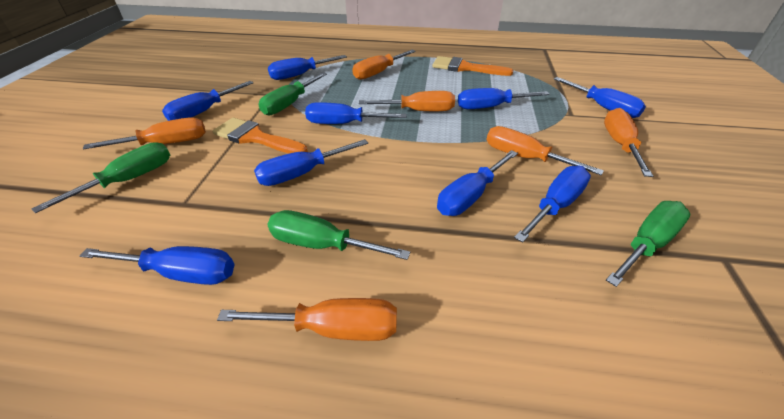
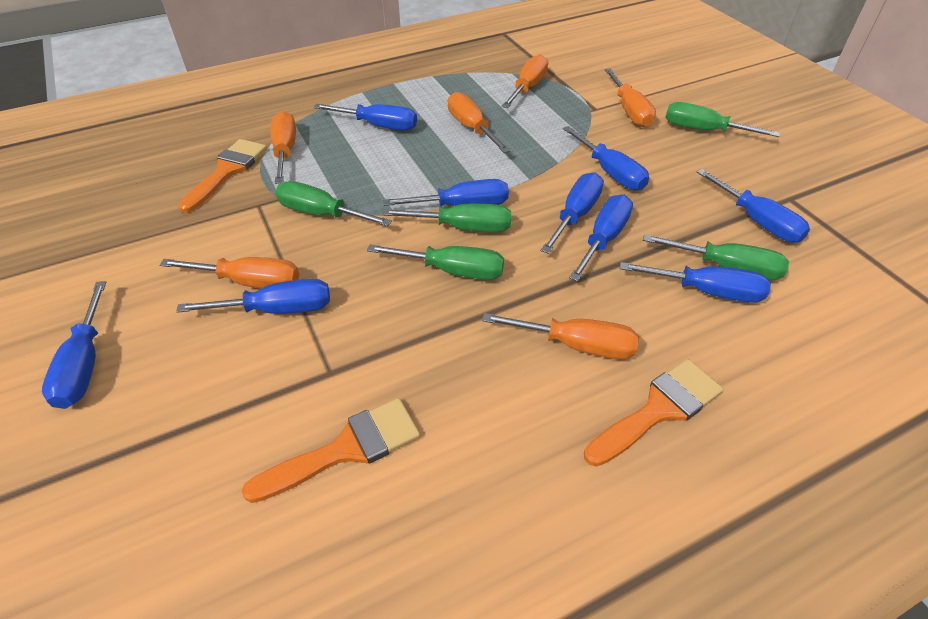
green screwdriver: [31,142,170,213] [258,72,327,115] [267,210,410,260] [606,201,690,287] = 4 -> [275,181,392,226] [367,244,504,280] [382,204,511,232] [643,234,789,280] [665,102,780,137] = 5
orange brush: [212,118,308,153] [432,56,513,76] = 2 -> [178,139,267,213] [242,398,420,503] [584,359,724,467] = 3

